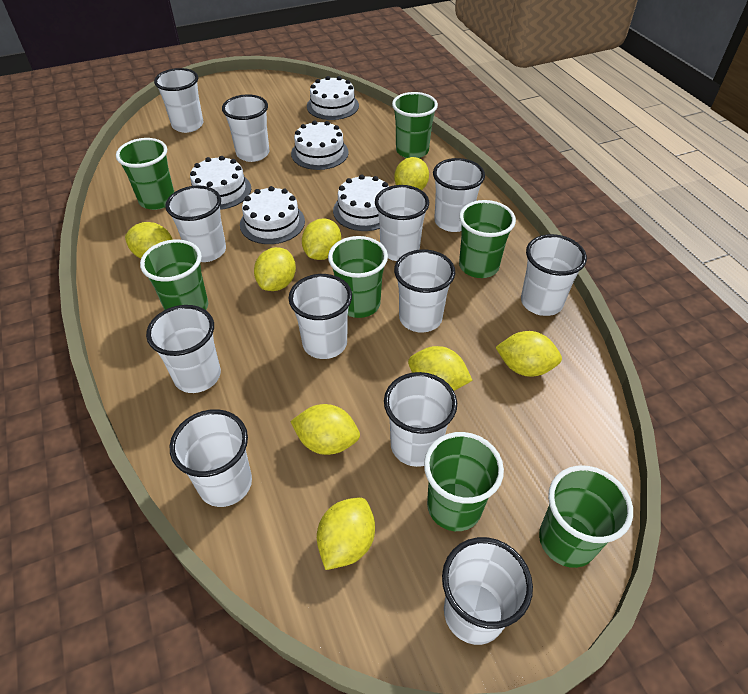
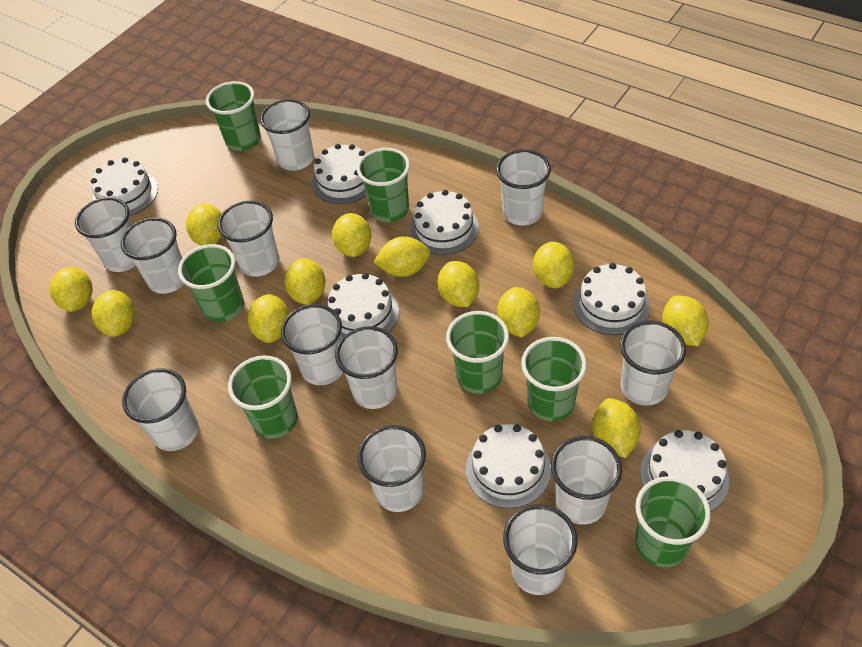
white cake: [190,156,251,210] [240,186,305,244] [291,120,349,170] [307,76,359,120] [333,175,389,231] = 5 -> [91,158,158,216] [312,144,367,204] [328,273,399,340] [410,190,479,255] [466,424,551,508] [573,263,650,335] [640,430,729,512] = 7
yellow lemon: [125,222,173,258] [254,247,296,291] [290,404,360,455] [302,218,341,260] [317,497,375,570] [394,157,429,190] [408,346,473,391] [495,331,562,377] = 8 -> [49,267,93,312] [92,290,135,337] [186,204,222,246] [247,294,289,343] [284,258,326,305] [332,213,371,257] [373,236,431,277] [438,261,479,307] [497,287,540,337] [533,242,574,288] [592,398,641,458] [662,296,709,346] = 12

